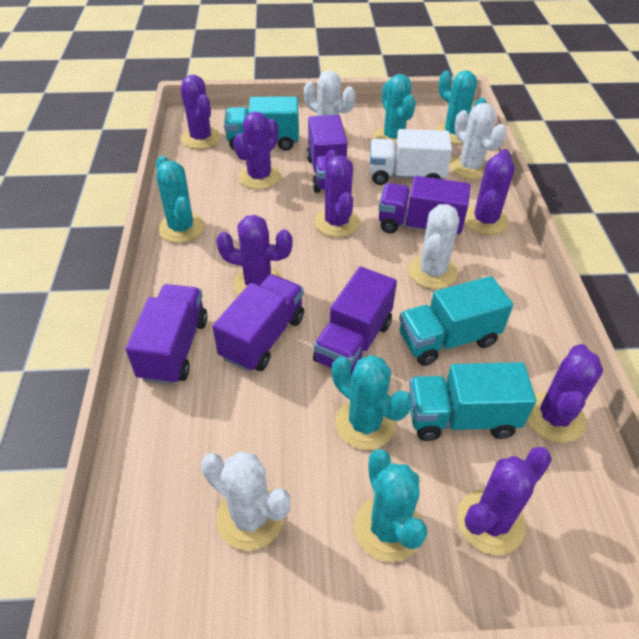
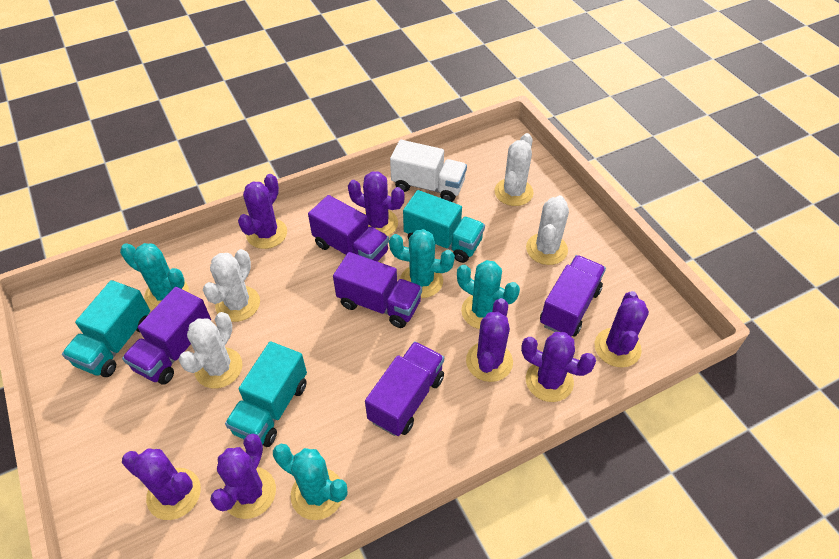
turquoise cactus: [156,156,205,243] [332,355,412,450] [354,449,427,562] [375,74,416,148] [436,70,487,144] = 5 -> [120,243,189,310] [273,444,348,520] [389,229,455,298] [457,260,520,329] = 4

